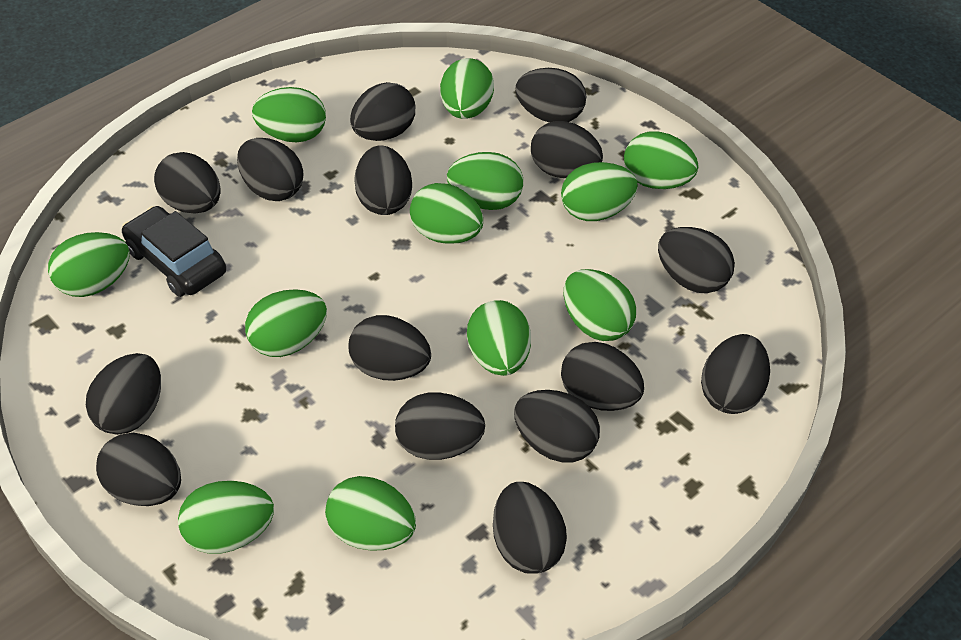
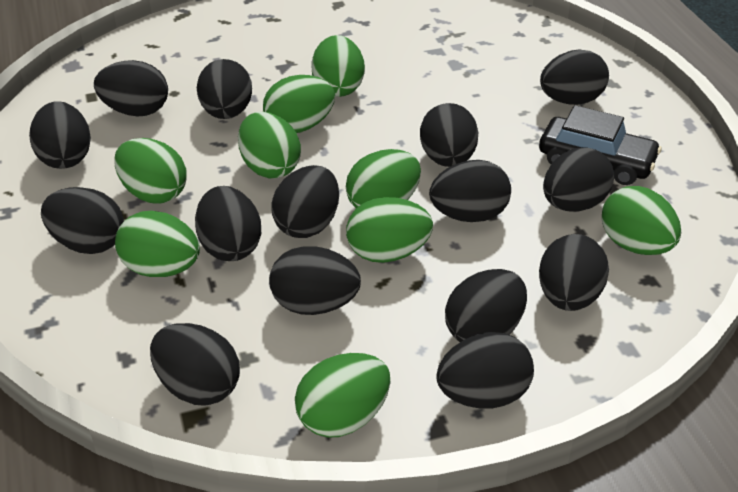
green egg: [48,232,130,297] [178,481,274,554] [245,289,327,357] [252,87,326,142] [325,476,416,551] [410,183,483,244] [440,58,494,119] [447,152,523,210] [467,300,531,376] [561,162,638,221] [564,269,636,341] [624,131,699,189] = 12 -> [114,138,187,203] [115,211,200,277] [238,112,301,179] [263,75,335,133] [295,353,391,438] [311,35,365,97] [346,149,421,208] [346,197,433,263] [602,186,681,255] = 9

